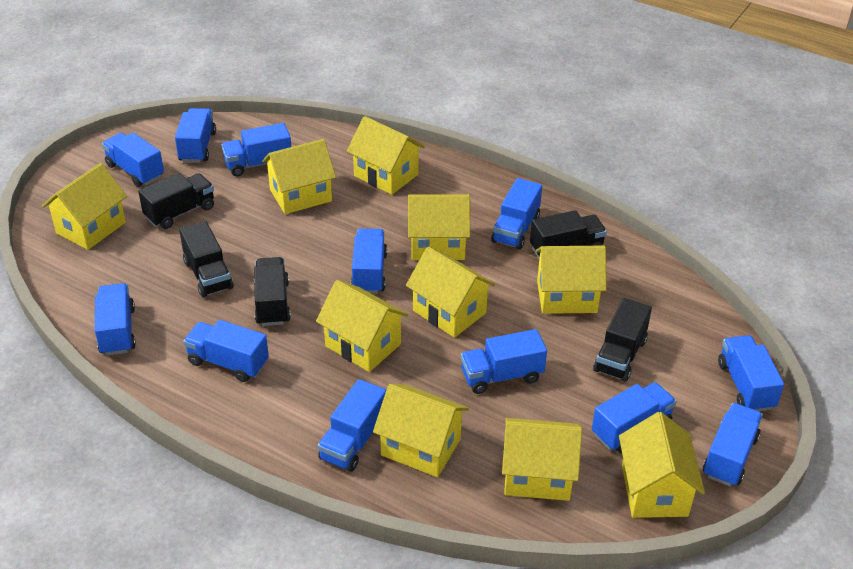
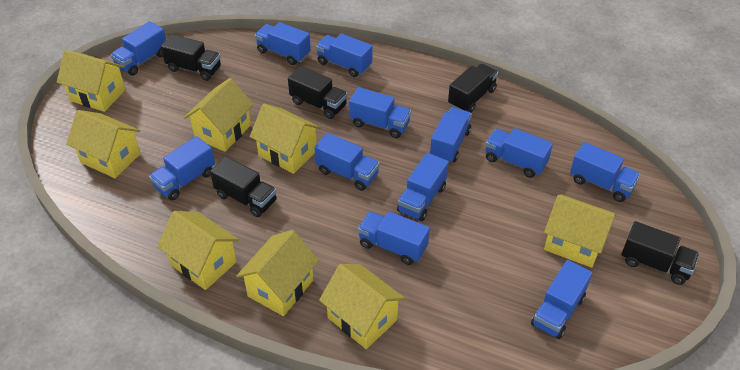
yellow house: [42,163,127,250] [262,139,336,214] [316,280,408,372] [347,116,425,195] [373,384,469,477] [406,247,495,338] [408,194,470,260] [502,418,582,501] [536,246,607,314] [619,412,705,518] = 10 -> [57,50,126,112] [66,110,141,178] [157,211,239,290] [184,78,254,152] [237,230,319,316] [250,104,321,174] [319,264,405,349] [544,195,616,268] = 8

